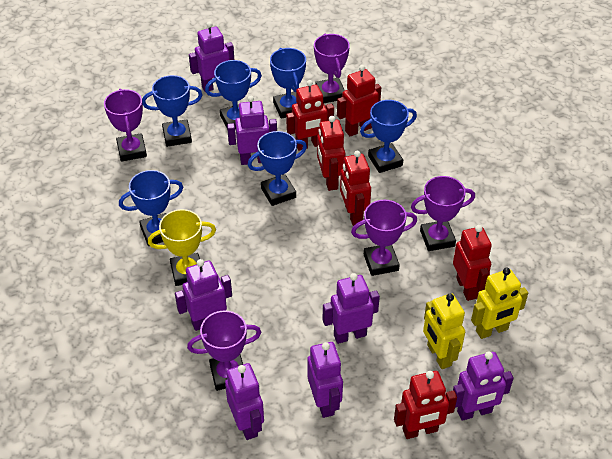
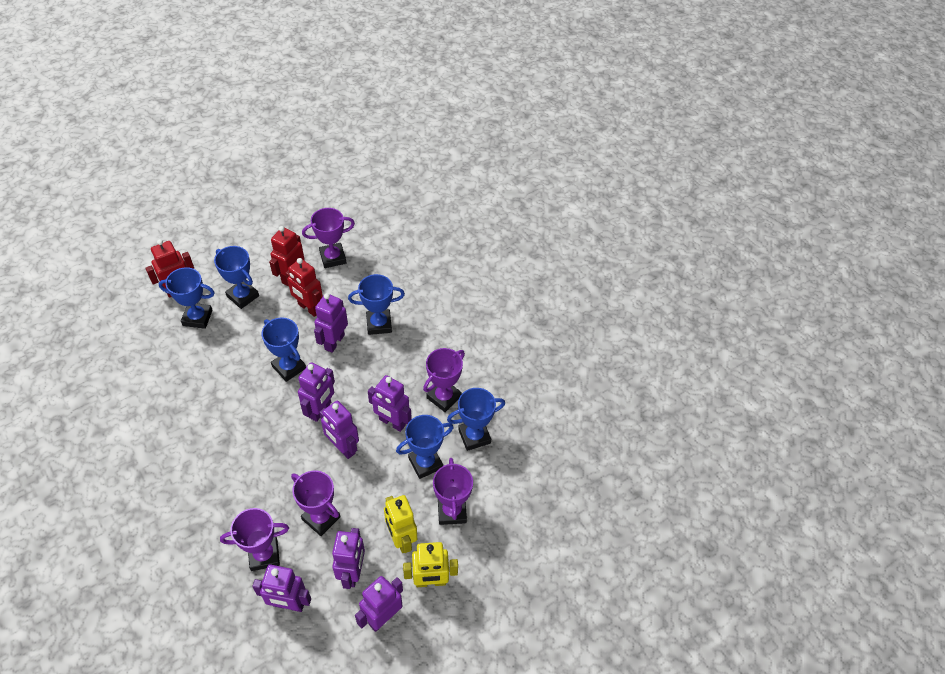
red robot: [286,80,334,151] [317,116,346,191] [337,65,381,137] [340,150,371,226] [394,371,457,439] [453,225,492,301] = 6 -> [145,239,194,297] [269,226,305,286] [285,258,323,317] = 3
yellow trophy: [148,209,216,286] = 1 -> none = 0

